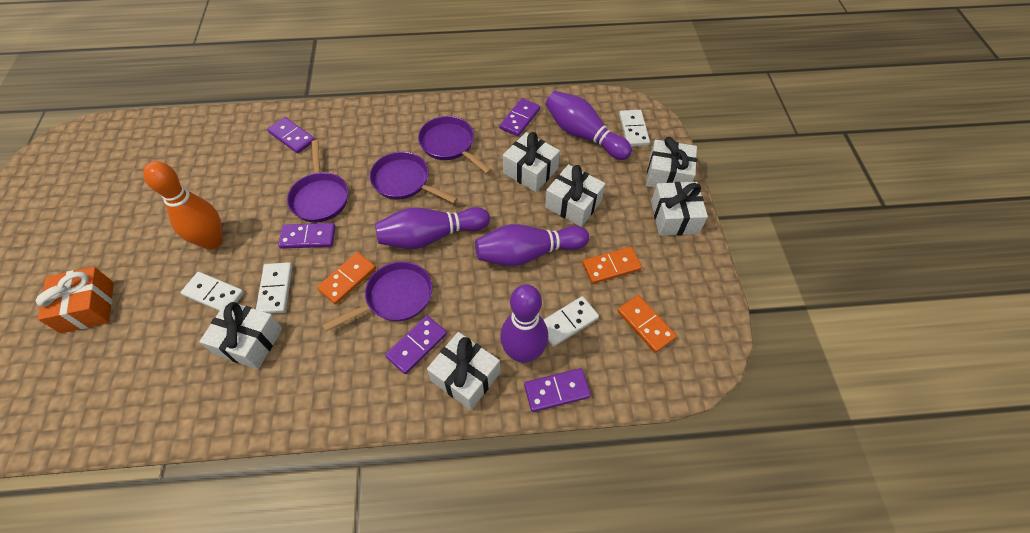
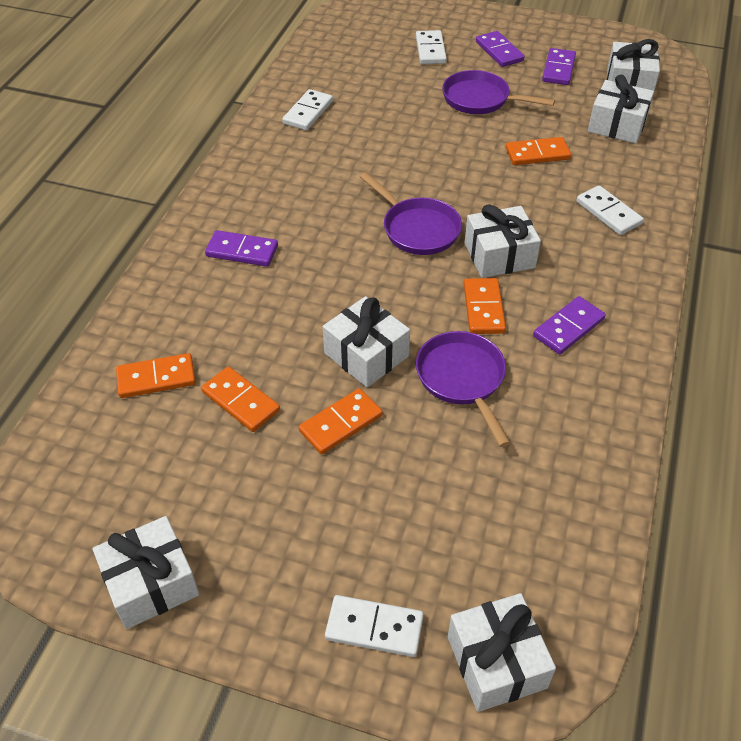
orange bowling pin: [143,161,223,250] = 1 -> none = 0
orange domino: [317,252,376,304] [582,247,642,284] [617,295,677,353] = 3 -> [116,353,196,398] [201,367,280,432] [299,388,383,455] [464,278,506,334] [506,137,571,165] = 5
orange gift: [36,267,114,334] = 1 -> none = 0
purple bowling pin: [375,207,490,249] [475,224,589,266] [500,284,548,363] [545,91,632,160] = 4 -> none = 0
purple domino: [267,117,315,154] [278,223,336,249] [385,316,447,374] [499,98,540,136] [524,368,591,412] = 5 -> [205,230,278,267] [476,31,525,67] [533,296,606,354] [542,48,576,85] = 4
purple pan: [287,140,348,222] [322,261,433,331] [369,152,458,203] [418,116,491,174] = 4 -> [360,172,462,255] [416,331,510,447] [442,70,555,114] = 3

